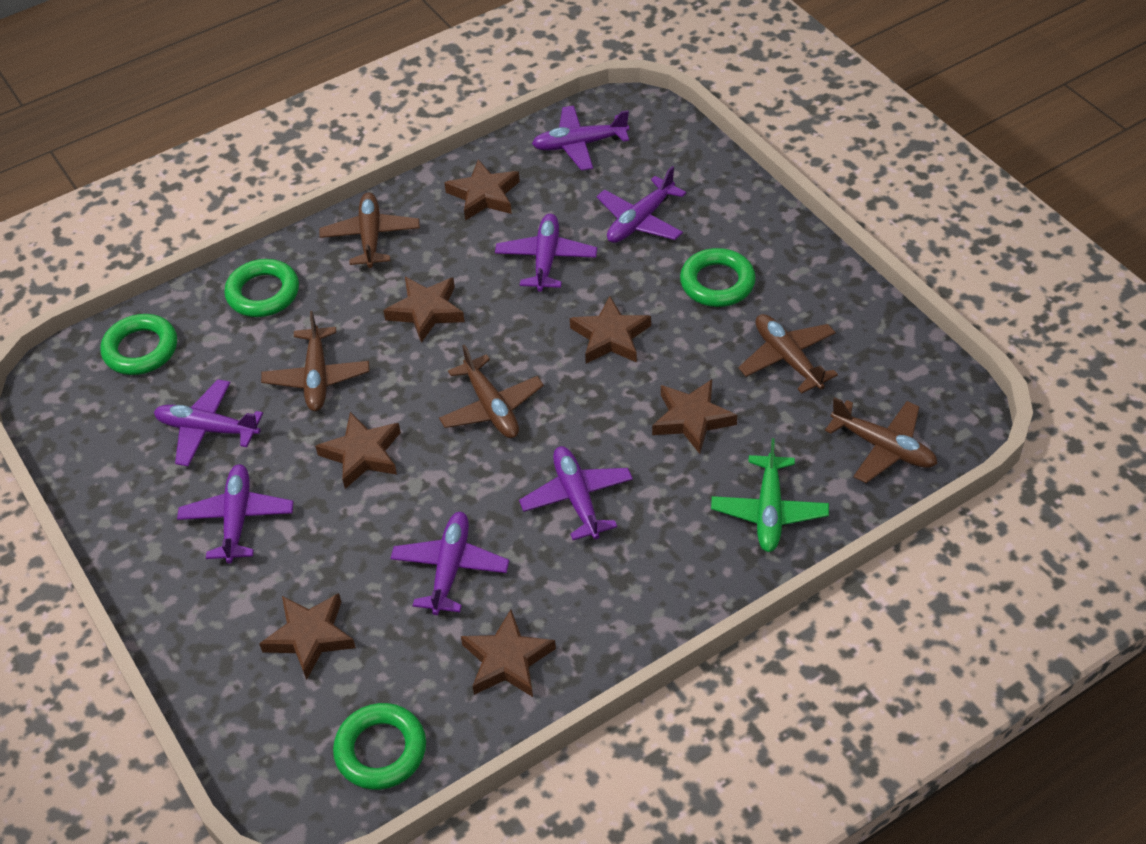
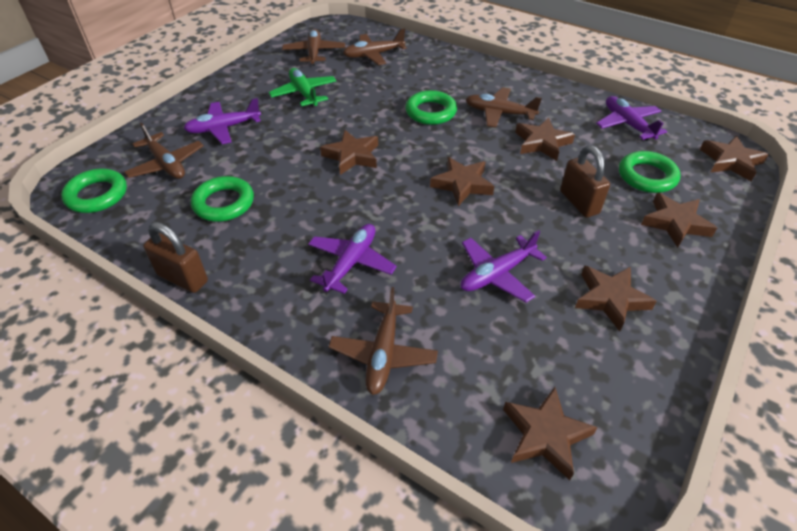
brown padlock: none = 0 -> [143,222,208,293] [560,145,610,218] = 2
purple plane: [154,379,263,467] [177,464,293,563] [390,512,509,615] [495,214,597,292] [519,446,633,540] [532,105,629,171] [597,166,686,243] = 7 -> [183,98,261,144] [308,224,397,294] [460,230,547,302] [596,96,667,141] = 4

